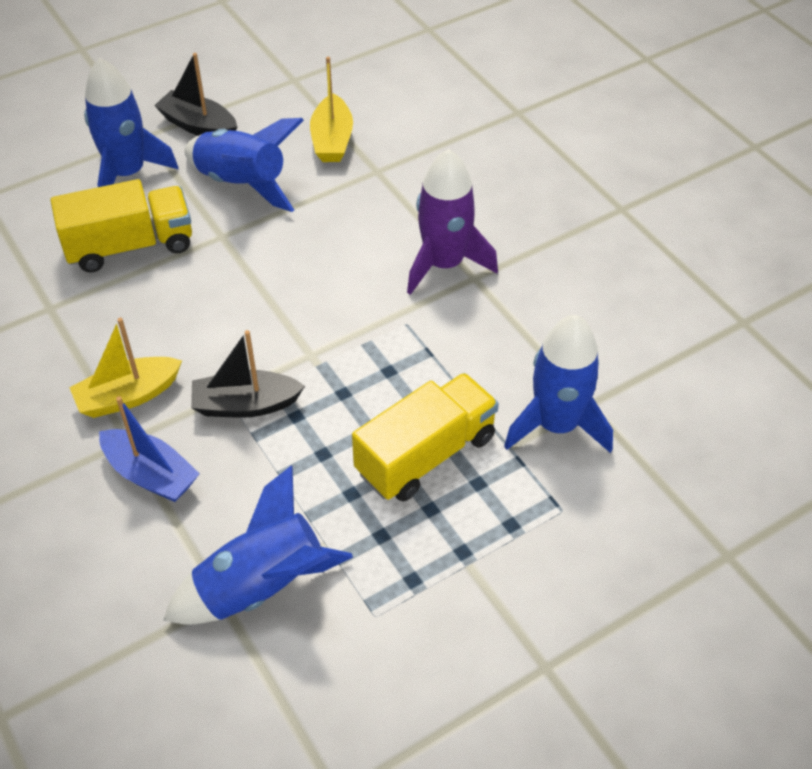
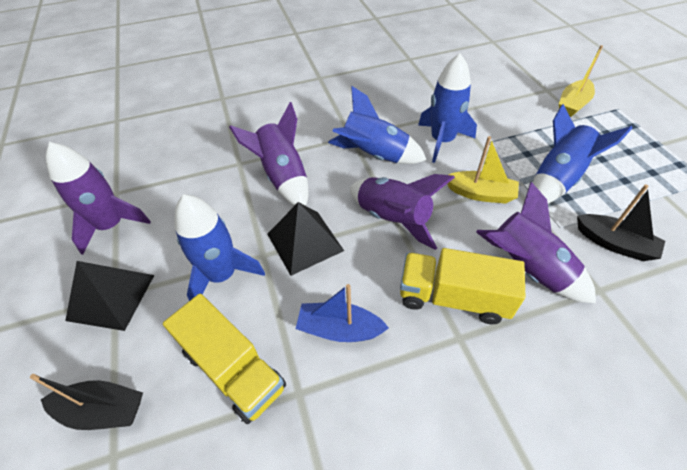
black pyramid: none = 0 -> [65,261,154,331] [267,202,344,276] = 2
purple rocket: [407,149,498,295] = 1 -> [45,142,151,255] [229,102,308,206] [350,174,455,250] [476,182,596,303] = 4

